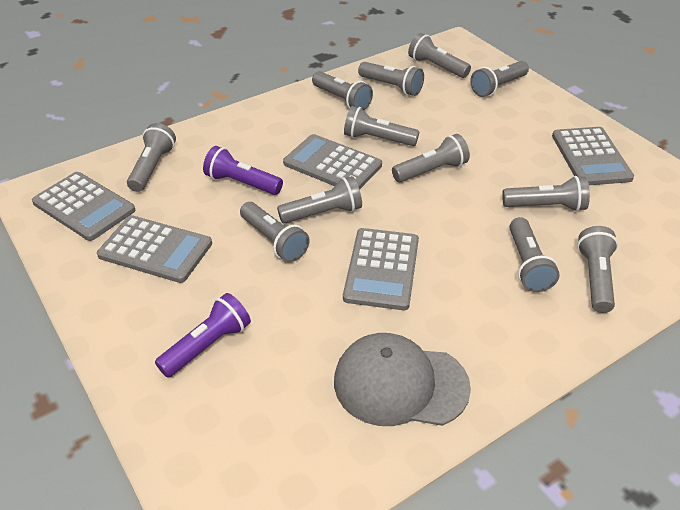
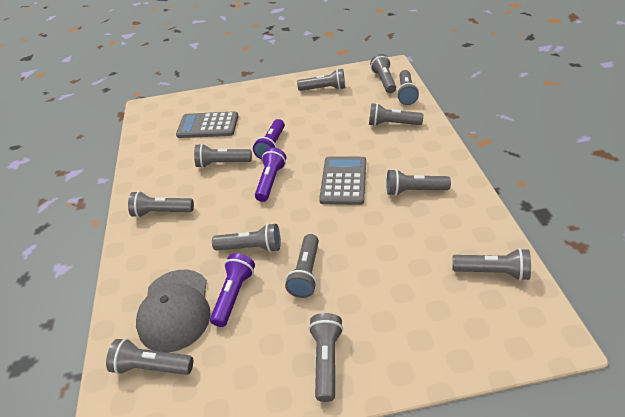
grey calculator: [32,172,136,241] [97,215,212,283] [283,134,382,190] [343,228,419,310] [552,127,634,185] = 5 -> [176,111,238,138] [319,157,366,205] = 2
purple flashlight: [155,293,251,378] [203,146,283,195] = 2 -> [210,253,255,327] [253,119,285,160] [255,147,286,202] = 3

